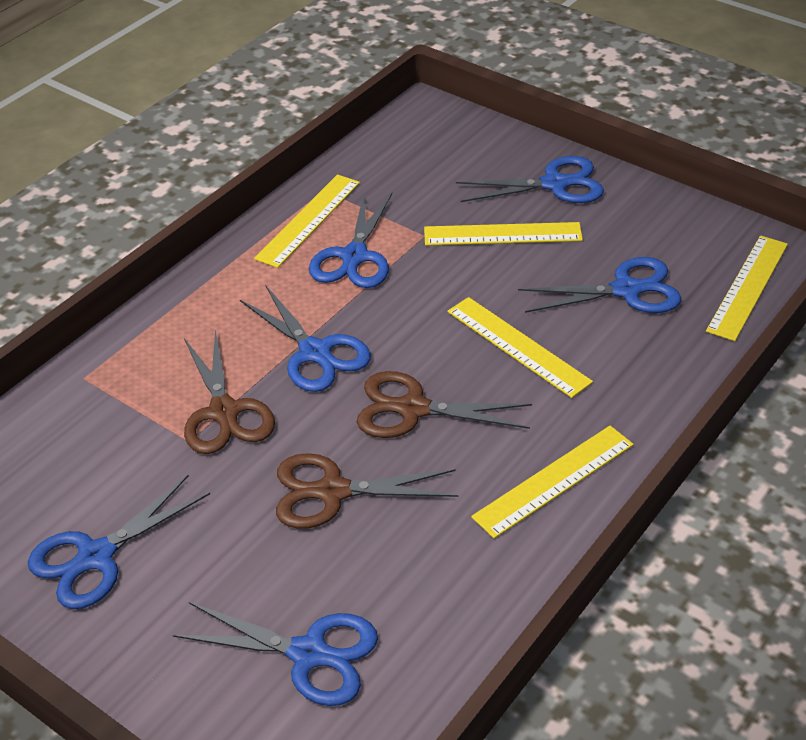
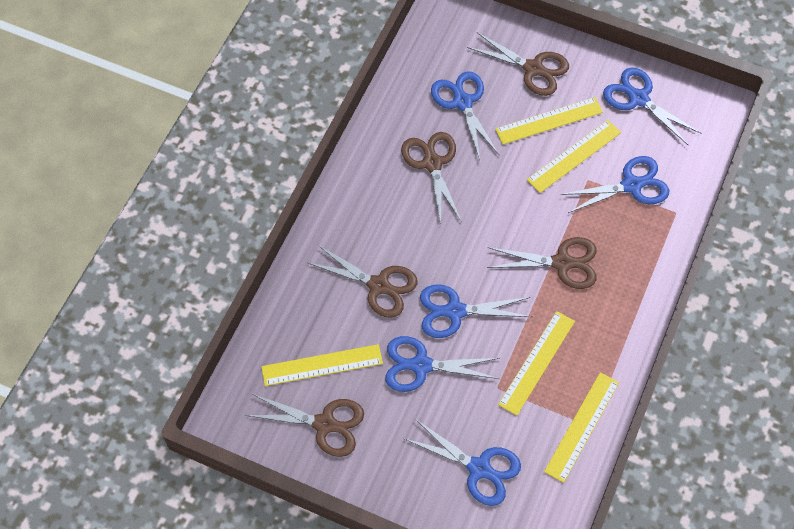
brown scissors: [184,330,275,454] [276,453,459,529] [357,371,532,438] = 3 -> [245,394,364,457] [308,245,418,318] [401,132,462,224] [467,32,569,96] [487,237,597,289] = 5

